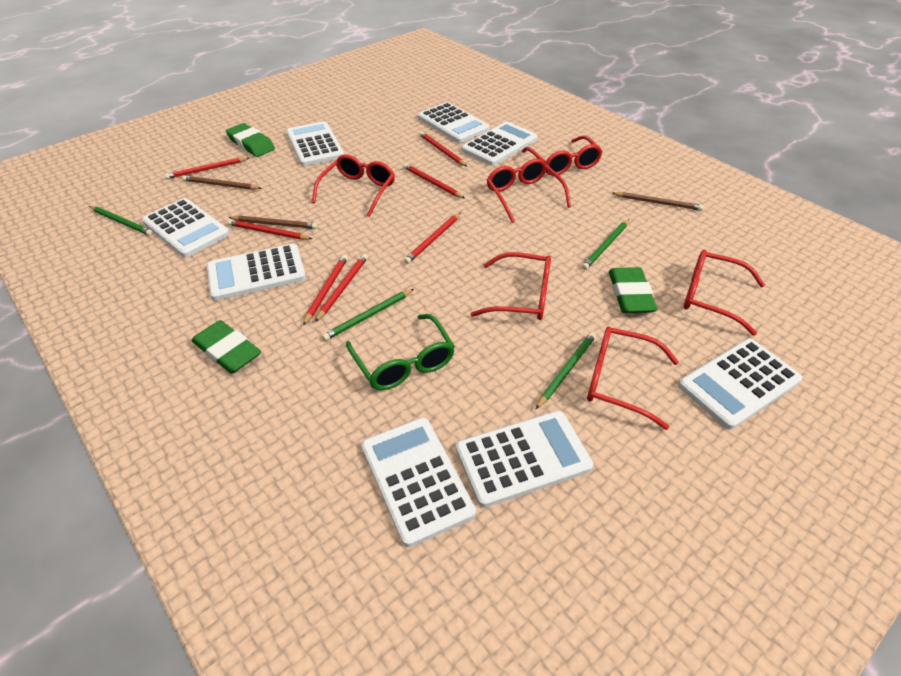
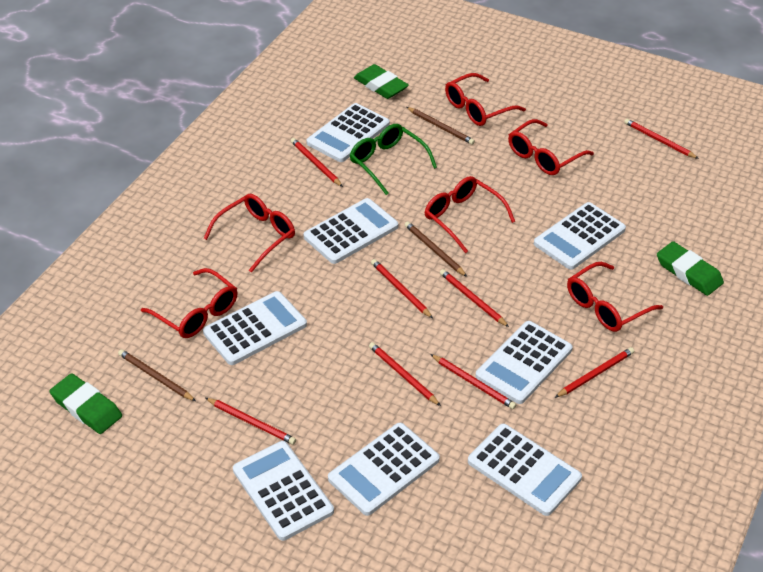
green pencil: [89,206,153,236] [322,289,414,341] [536,332,596,409] [582,219,629,270] = 4 -> none = 0
red pencil: [164,157,249,179] [227,219,312,240] [303,255,348,325] [315,254,368,322] [403,163,465,198] [404,212,461,264] [419,131,467,167] = 7 -> [206,398,296,445] [291,138,343,187] [369,342,441,406] [371,259,433,318] [430,354,516,409] [440,269,509,327] [555,347,634,398] [624,119,699,159] = 8

